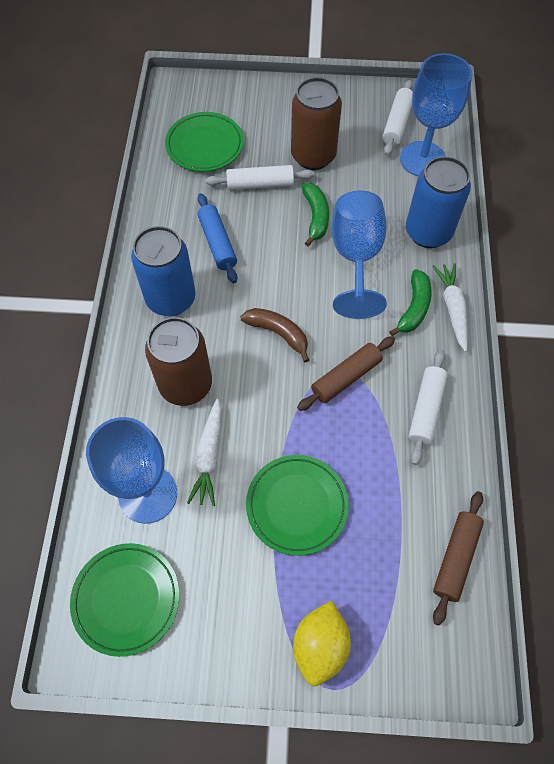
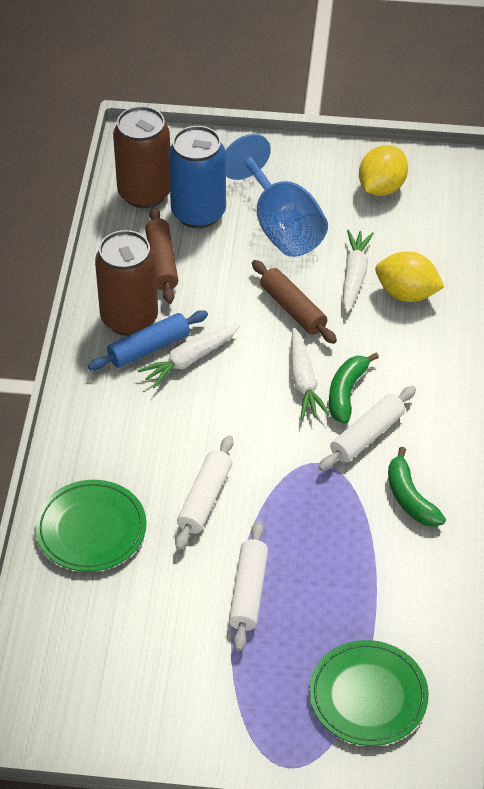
blue can: [131,226,196,316] [406,156,471,248] = 2 -> [168,126,226,228] = 1
blue goblet: [86,417,177,524] [332,191,387,319] [400,53,472,176] = 3 -> [225,134,328,257] = 1
brown banana: [240,308,309,362] = 1 -> none = 0
green plate: [70,543,179,657] [165,112,244,172] [246,455,349,556] = 3 -> [35,480,147,572] [309,640,429,746] = 2
white carrot: [187,399,222,506] [432,263,468,352] = 2 -> [138,325,240,388] [291,328,330,419] [343,230,374,313] = 3
yellow lemon: [293,601,351,686] = 1 -> [359,145,408,196] [375,251,444,302] = 2

